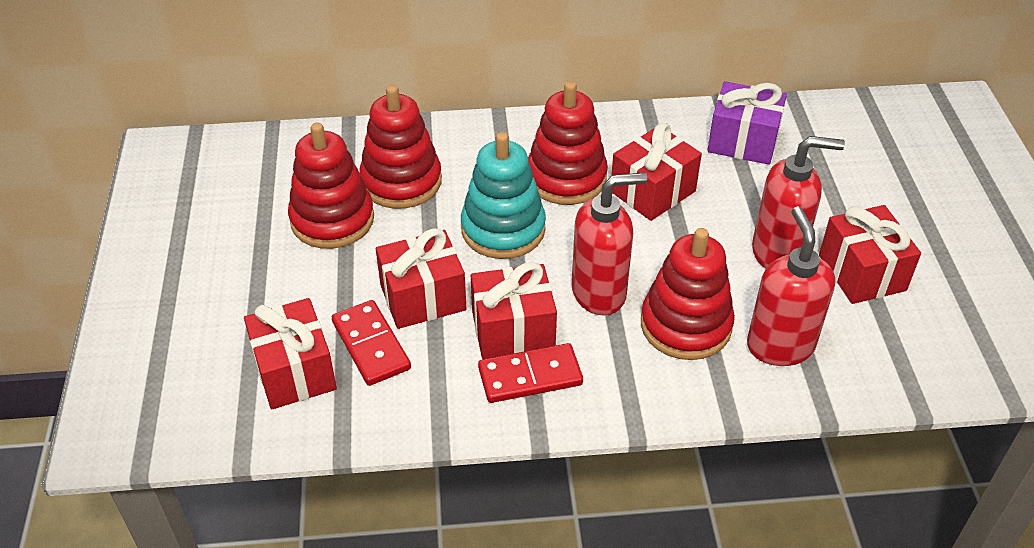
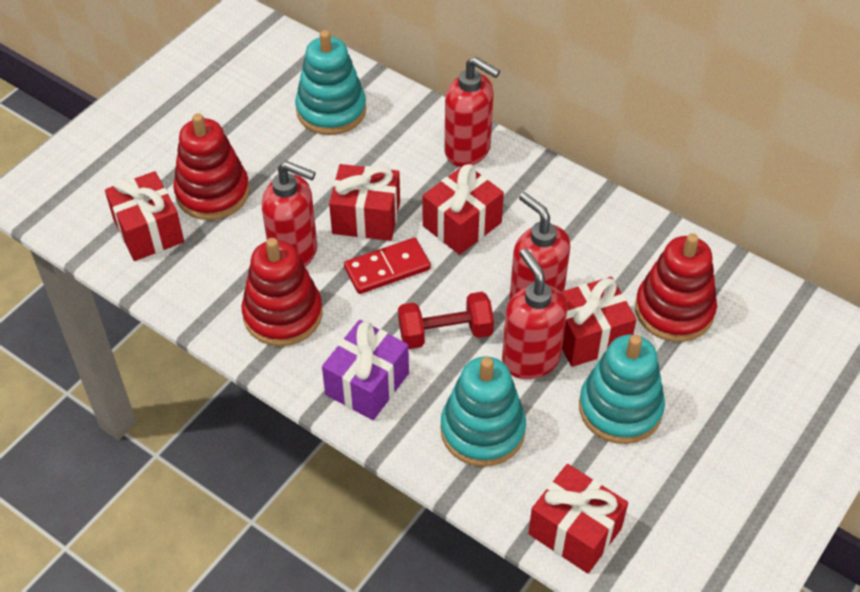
red domino: [332,300,411,386] [478,343,583,403] = 2 -> [344,238,431,294] = 1
red dumbbell: none = 0 -> [398,292,494,349] = 1
red soap dispenser: [572,172,647,315] [747,206,835,366] [752,136,845,269] = 3 -> [262,161,317,267] [444,57,500,167] [502,249,568,379] [509,192,570,301] = 4
red stacking toy: [288,122,374,249] [359,85,442,209] [528,81,608,205] [641,228,735,360] = 4 -> [173,113,250,220] [242,238,323,346] [635,233,717,342] = 3
turquoise stacking toy: [461,132,546,259] = 1 -> [295,30,366,135] [440,356,526,467] [579,335,665,444] = 3

